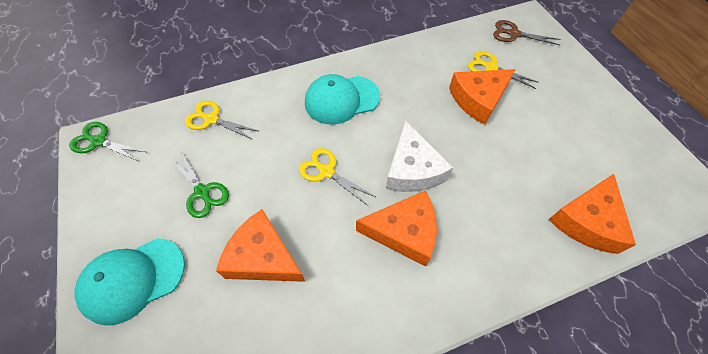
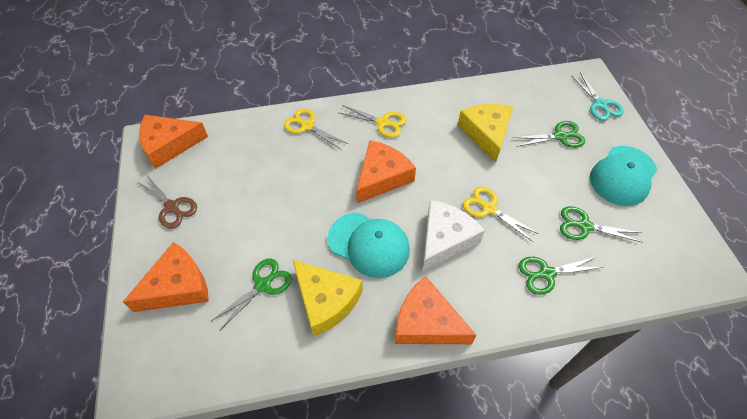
green scissors: [69,122,146,161] [170,152,229,218] = 2 -> [211,259,292,331] [513,121,585,148] [519,256,604,295] [560,206,643,243] = 4
turquoise scissors: none = 0 -> [571,72,624,121] = 1
yellow cheese: none = 0 -> [293,260,363,336] [458,104,514,163] = 2

